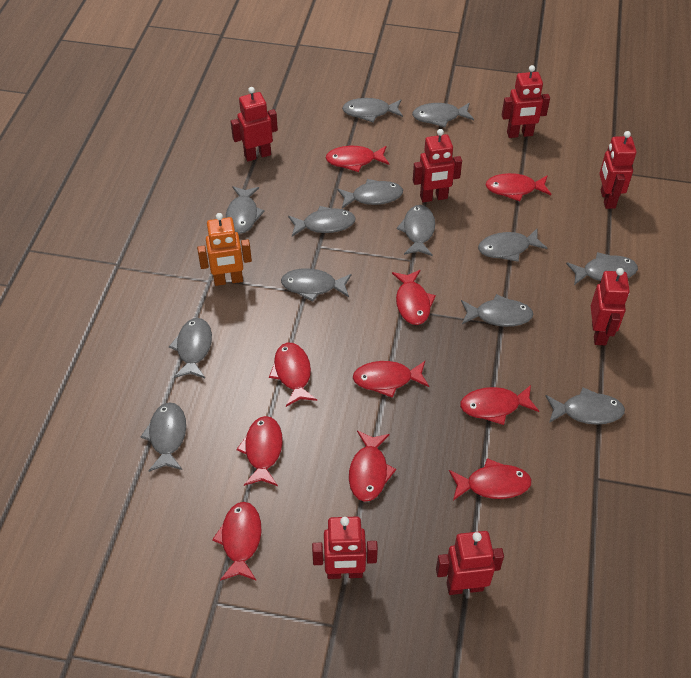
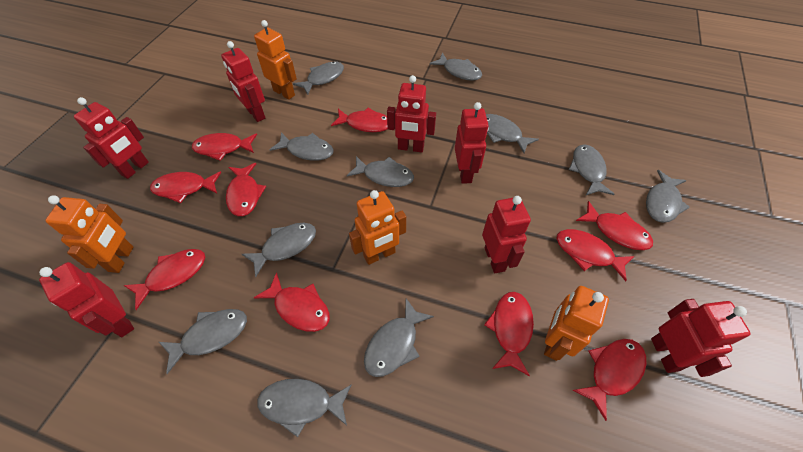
grey fish: [141,402,186,472] [169,318,212,378] [226,186,265,234] [281,268,352,302] [288,206,356,236] [337,179,403,208] [342,98,403,122] [396,205,435,256] [412,103,474,127] [461,294,533,327] [478,229,548,262] [546,387,625,425] [566,252,638,285] = 13 -> [159,309,247,374] [242,223,316,277] [257,379,352,437] [270,132,334,161] [293,61,344,95] [347,156,414,187] [364,299,434,377] [430,53,482,81] [486,114,539,153] [569,144,614,195] [646,170,690,223] = 11
orange robot: [197,213,252,286] = 1 -> [45,195,133,273] [254,20,297,100] [349,190,406,265] [544,286,609,361] = 4

